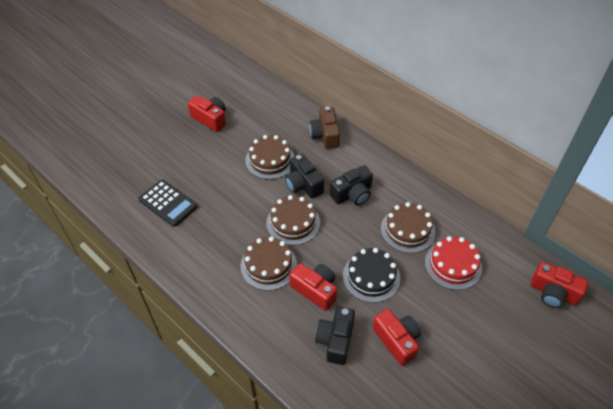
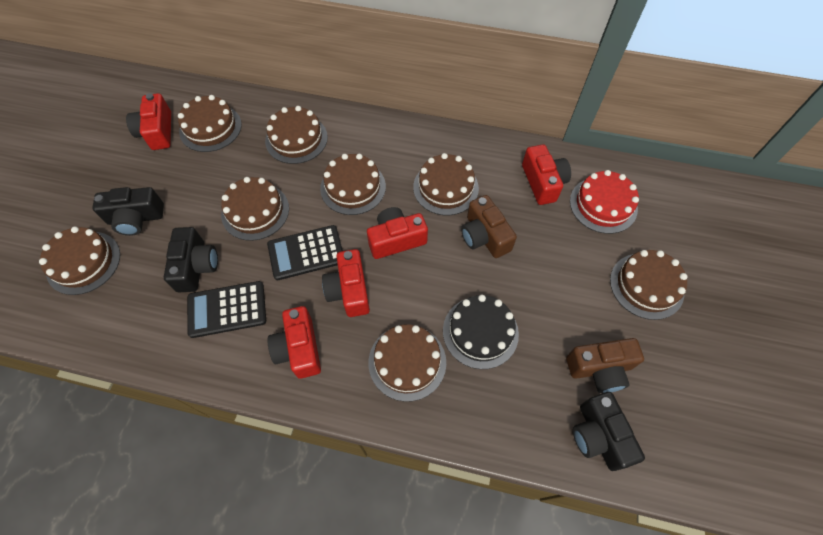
black calculator: [138,180,198,227] = 1 -> [187,281,266,338] [267,225,343,280] = 2
brown cake: [241,237,297,291] [245,135,295,180] [266,195,320,245] [381,202,435,253] = 4 -> [39,226,120,295] [178,95,242,152] [221,177,289,241] [265,106,328,164] [320,154,386,215] [368,324,446,402] [413,153,479,215] [610,250,687,320] = 8
brown camera: [309,107,340,149] = 1 -> [461,195,517,258] [566,338,644,393] = 2
red camera: [188,95,226,132] [290,263,337,311] [372,309,421,366] [530,262,588,308] = 4 -> [126,93,171,150] [267,306,321,379] [322,249,370,317] [367,207,428,259] [522,145,571,205] = 5

